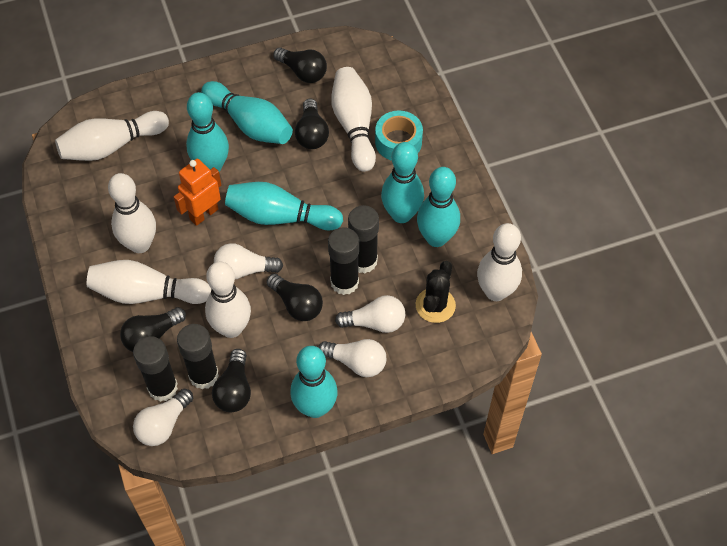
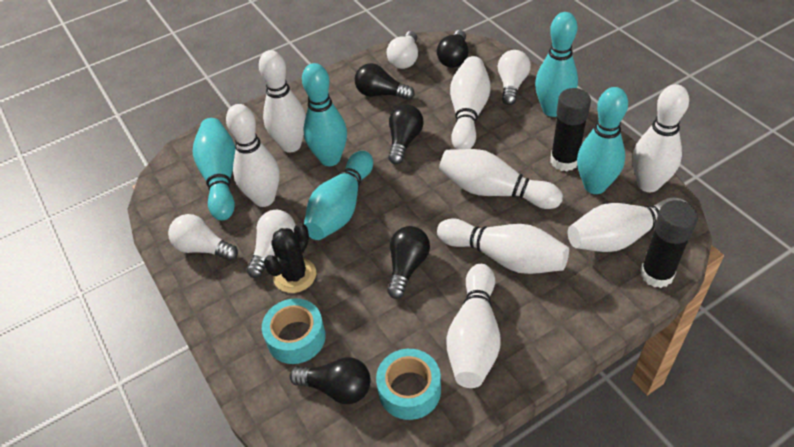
black glue stick: [133,336,178,402] [177,324,219,389] [328,227,359,295] [348,205,379,273] = 4 -> [550,88,591,171] [640,200,698,288] = 2
orange robot: [174,159,221,226] = 1 -> none = 0
turquoise bowling pin: [186,92,229,172] [201,81,293,144] [225,182,343,231] [290,346,338,418] [381,142,424,223] [417,167,460,247] = 6 -> [193,118,236,221] [302,63,347,166] [304,151,373,240] [535,12,578,117] [577,87,628,194] = 5
turquoise tape: [375,110,423,161] = 1 -> [262,298,326,364] [376,349,441,420] = 2
white bowling pin: [55,111,169,161] [87,260,211,304] [108,173,156,253] [205,262,251,338] [331,67,376,172] [477,223,522,301] = 6 -> [226,104,280,207] [259,50,306,152] [437,218,569,274] [439,149,563,209] [446,264,501,388] [450,56,491,149] [568,198,686,252] [632,84,689,192] = 8

